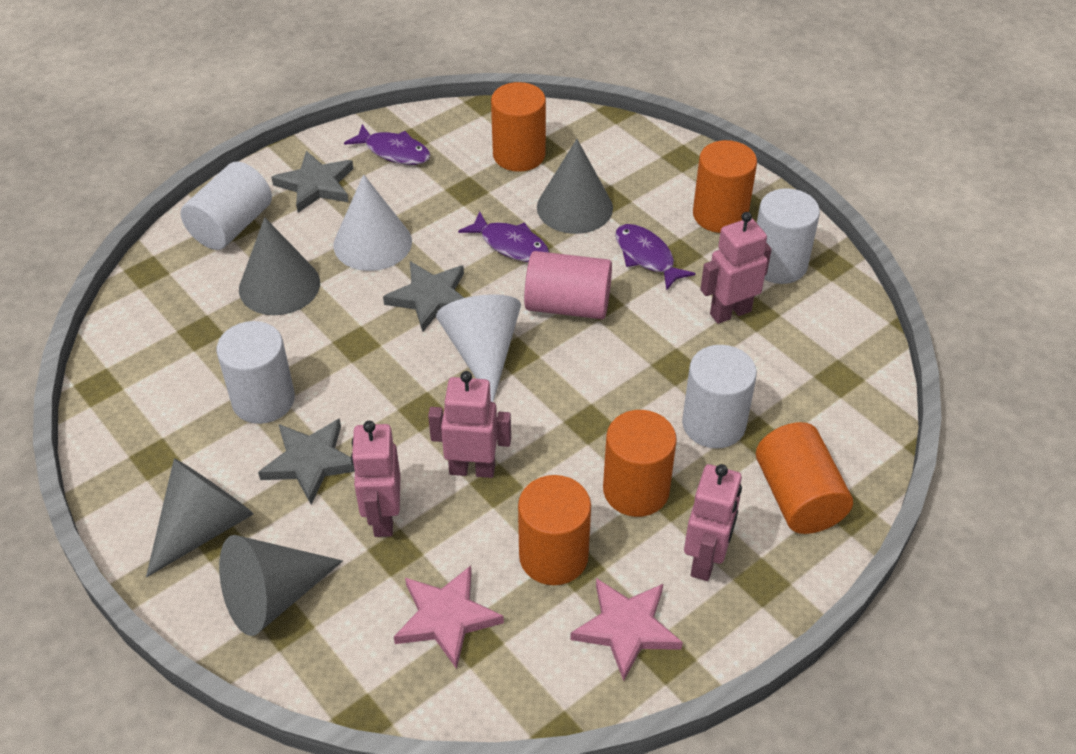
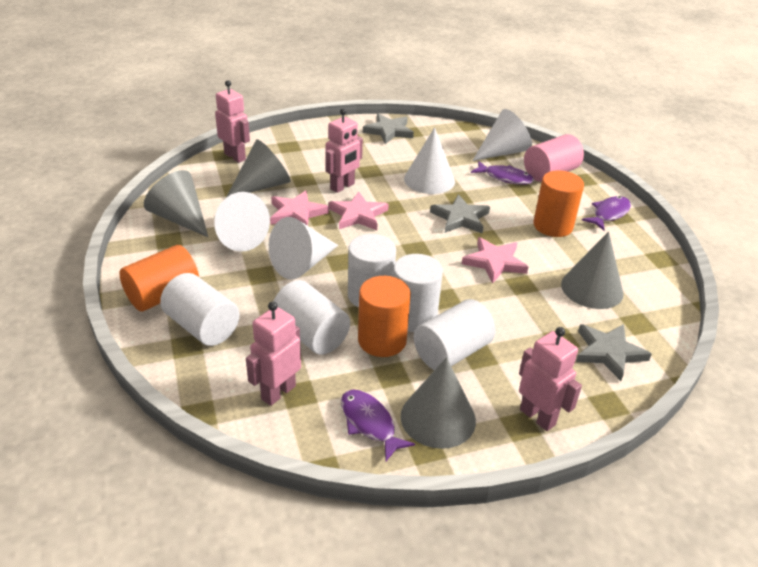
orange cylinder: [491,82,546,172] [518,475,591,585] [603,410,677,517] [693,140,757,233] [756,422,853,534] = 5 -> [119,245,199,312] [358,276,411,357] [533,170,584,237] = 3
pink star: [394,566,504,669] [570,578,683,681] = 2 -> [270,190,329,226] [328,192,389,230] [462,237,528,284] = 3
white cone: [334,174,412,271] [436,294,521,402] = 2 -> [214,192,270,252] [269,217,338,279] [404,127,455,194] [472,109,532,161] = 4
white cylinder: [180,162,272,250] [216,321,295,424] [682,345,757,449] [757,188,820,284] = 4 -> [160,273,240,346] [274,280,350,355] [348,234,396,308] [393,254,443,332] [414,299,495,370] = 5

